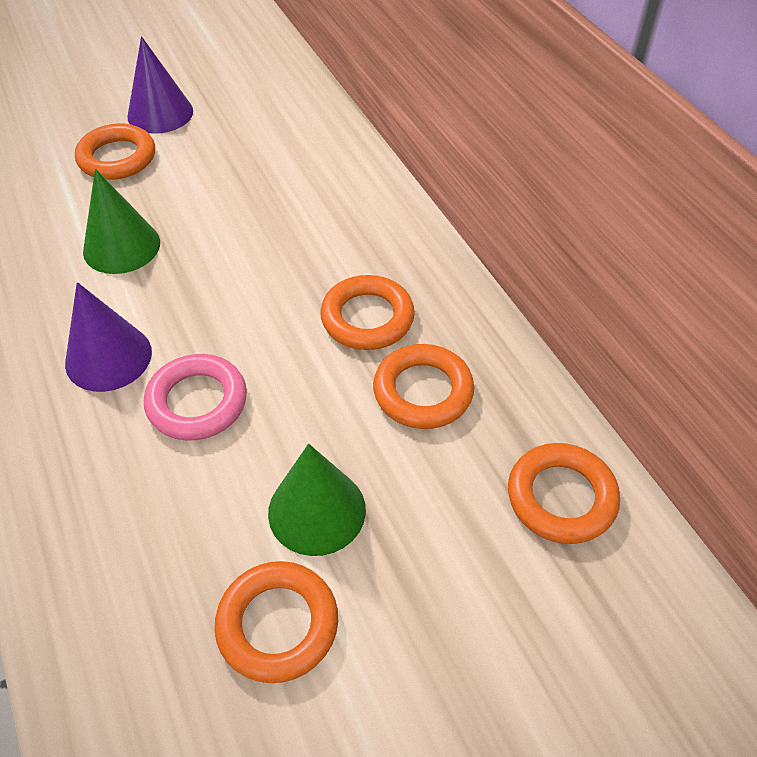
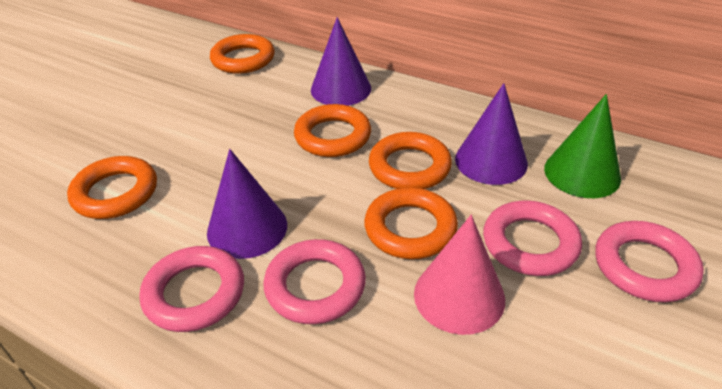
green cone: [83,169,160,274] [268,444,366,556] = 2 -> [544,94,621,198] = 1
pink cone: none = 0 -> [414,215,505,335] = 1
pink ring: [144,354,247,440] = 1 -> [139,246,244,332] [264,239,366,324] [483,201,582,276] [595,221,704,302] = 4
purple cone: [65,282,152,392] [127,36,193,134] = 2 -> [207,149,287,259] [311,17,371,106] [455,83,528,185] = 3

